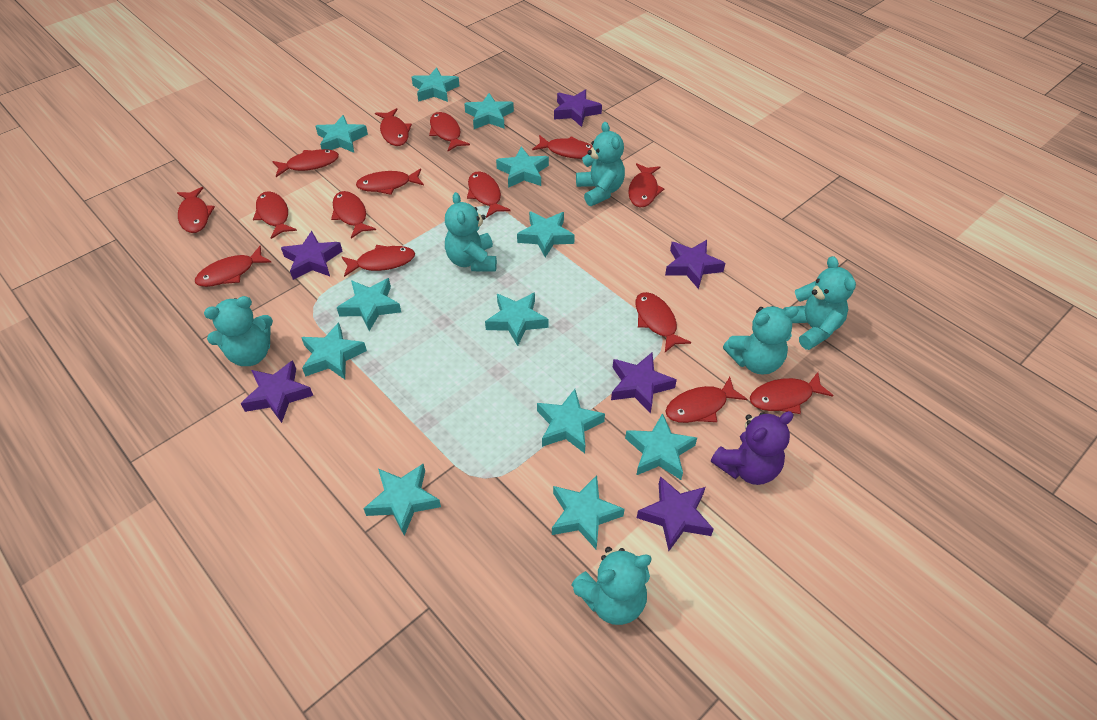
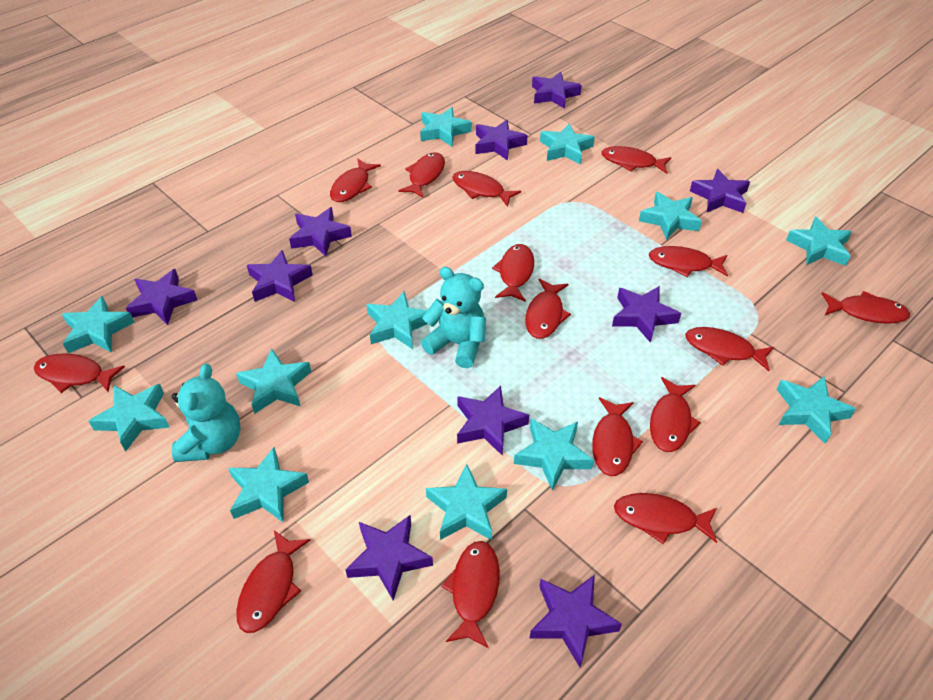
purple star: [241,360,313,423] [281,231,342,280] [554,89,602,127] [611,353,677,414] [637,476,714,551] [665,240,725,289] = 6 -> [126,269,197,325] [247,250,313,302] [289,207,352,257] [345,515,433,601] [457,385,529,456] [475,119,528,161] [530,575,622,667] [532,72,582,109] [612,286,681,343] [690,169,750,213] = 10
purple teddy bear: [711,411,794,485] = 1 -> none = 0
turquoise teddy bear: [204,296,273,366] [445,192,497,272] [572,547,652,625] [576,122,625,206] [723,306,799,375] [783,256,856,350] = 6 -> [172,364,241,462] [421,267,486,368] = 2

